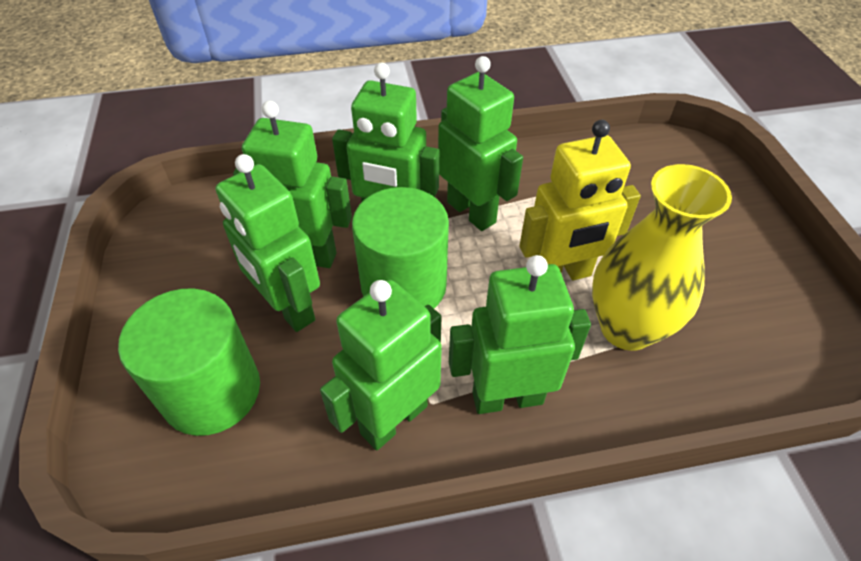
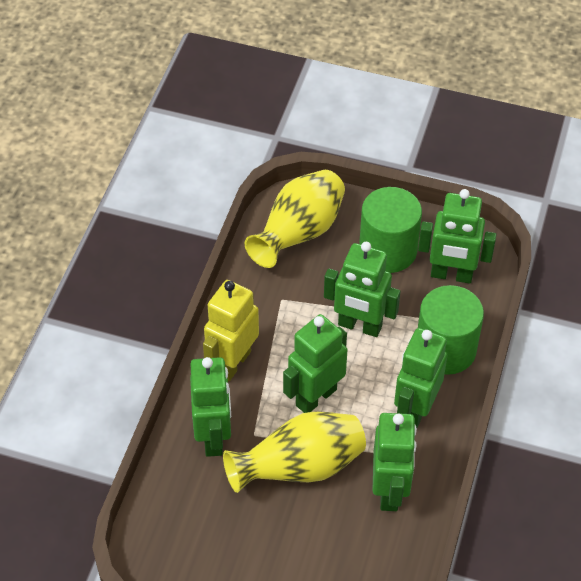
yellow vase: [592,164,732,351] = 1 -> [223,411,366,493] [245,170,345,268] = 2

